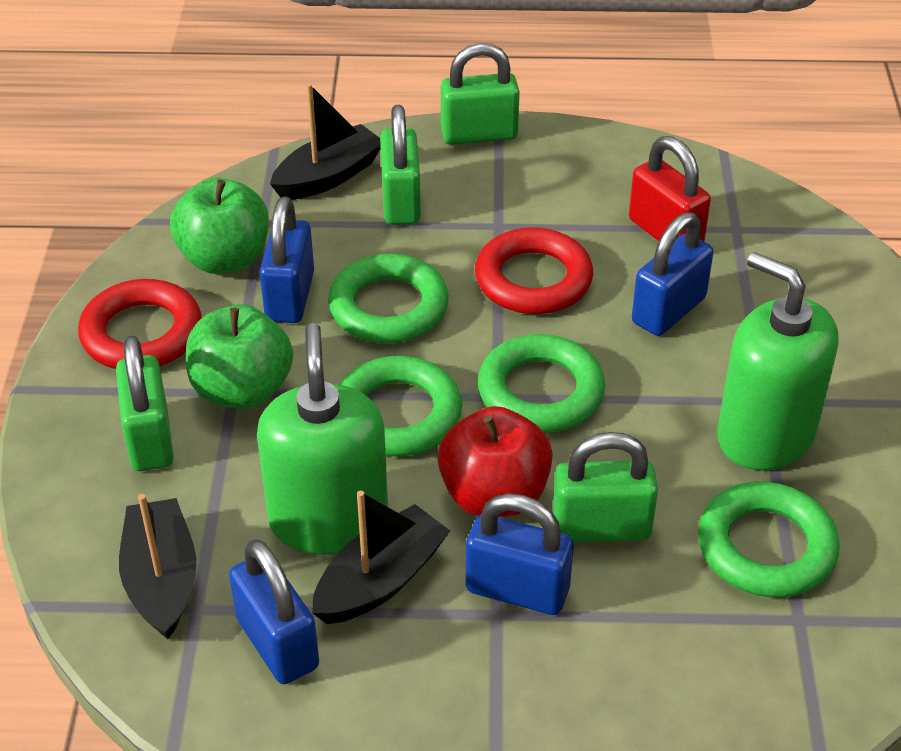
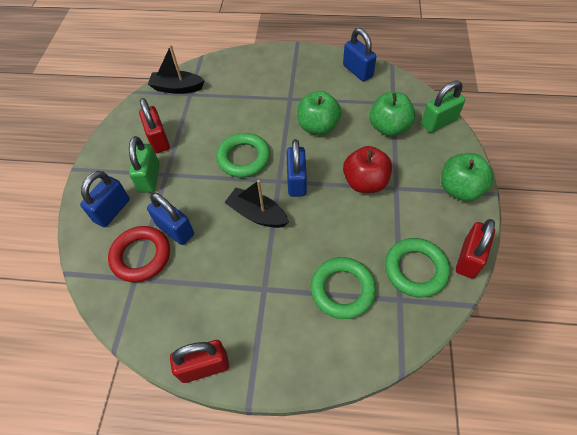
black boat: [119,494,196,639] [270,83,381,200] [312,490,450,624] = 3 -> [148,45,205,94] [224,180,289,228] = 2
green apple: [170,178,269,274] [186,305,293,409] = 2 -> [297,91,341,135] [369,92,416,136] [441,153,494,201] = 3
green padlock: [116,335,174,471] [380,105,421,225] [441,43,520,145] [553,432,658,542] = 4 -> [129,136,160,193] [421,81,465,133] = 2
green ring: [328,254,449,343] [340,356,462,457] [478,334,605,432] [698,481,840,598] = 4 -> [216,133,270,177] [310,257,376,319] [385,238,450,297] = 3
green soap dispenser: [257,323,388,554] [717,252,839,470] = 2 -> none = 0
red padlock: [629,136,711,241] = 1 -> [139,98,170,153] [170,340,229,383] [456,219,495,279] = 3
red ring: [78,279,202,369] [475,227,593,314] = 2 -> [108,226,170,282] = 1

